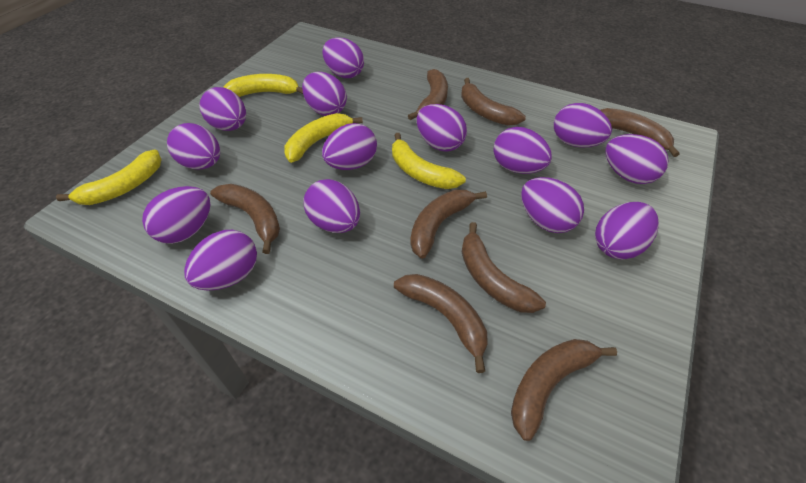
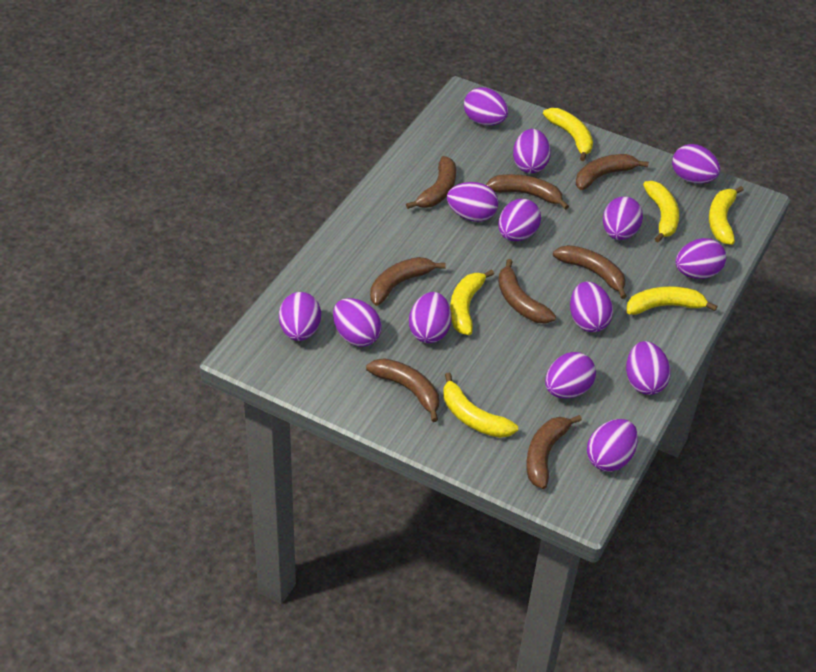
yellow banana: [56,149,162,205] [223,74,303,97] [284,113,363,163] [392,133,466,189] = 4 -> [443,373,518,438] [450,269,494,336] [543,108,593,161] [627,286,718,315] [643,181,679,242] [709,186,744,245] = 6

